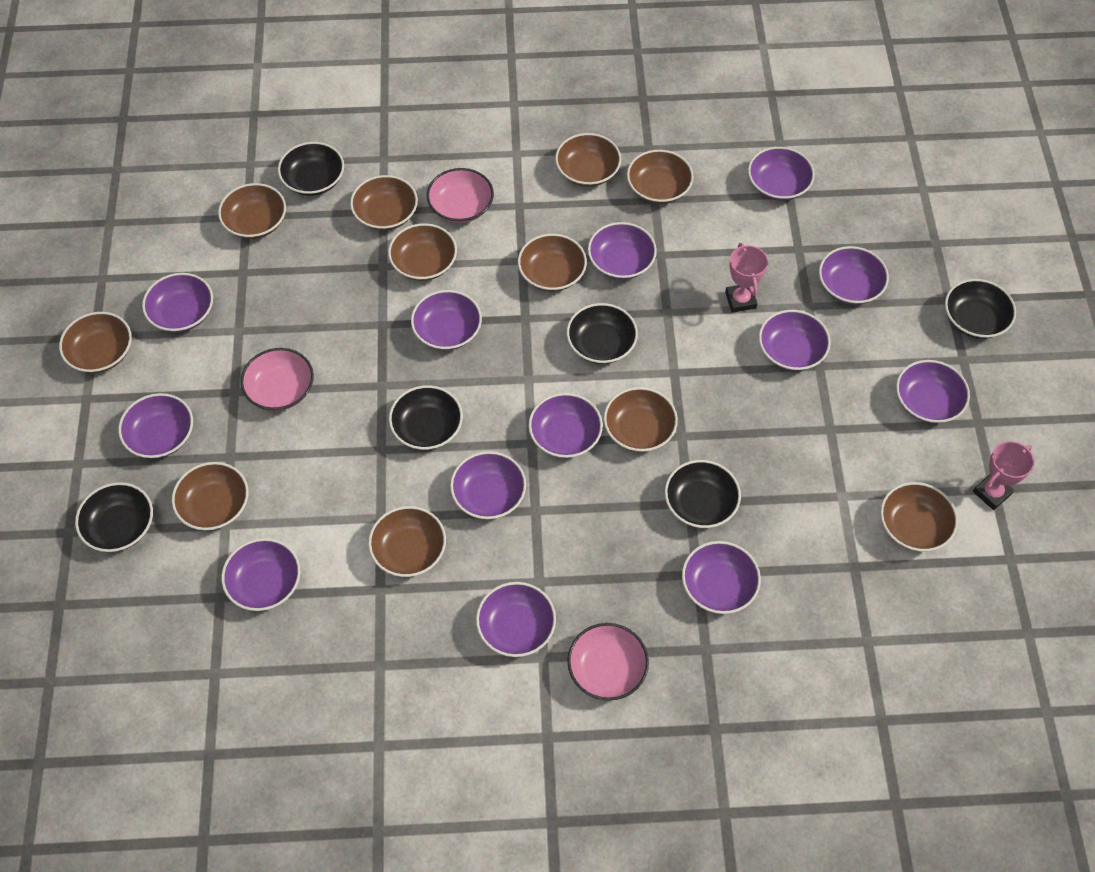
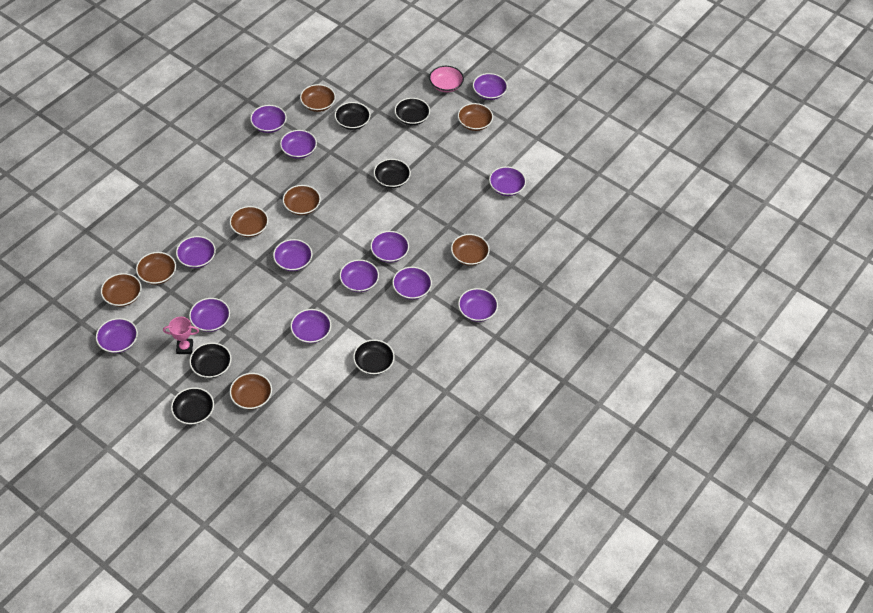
brown bowl: [59,312,132,373] [172,462,249,530] [218,183,286,239] [350,175,418,230] [368,506,446,577] [388,223,457,281] [518,234,587,291] [555,133,621,187] [604,387,678,452] [627,150,694,204] [880,482,958,552] = 11 -> [101,273,142,307] [136,252,176,285] [230,206,268,237] [230,373,272,409] [283,185,321,215] [300,84,336,112] [451,234,490,266] [458,103,493,131] = 8
pink bowl: [241,348,314,411] [427,168,494,223] [567,623,649,701] = 3 -> [429,66,464,92] = 1
pink trophy: [725,243,768,313] [973,441,1034,510] = 2 -> [163,317,199,354] = 1

